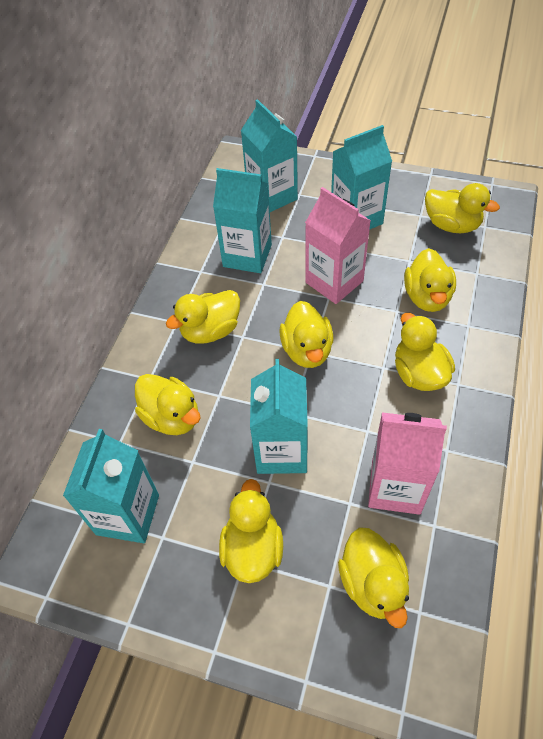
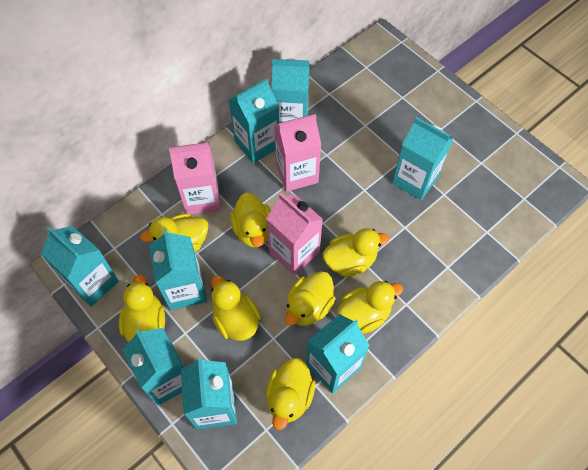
pink carton: [305,187,371,304] [368,412,447,515] = 2 -> [169,142,221,215] [266,193,323,275] [274,114,321,192] = 3
turquoise carton: [63,429,159,543] [213,168,272,273] [241,99,298,212] [250,359,308,474] [331,125,392,229] = 5 -> [41,226,119,307] [122,328,185,406] [149,229,207,310] [181,358,237,430] [229,79,279,163] [272,59,310,123] [306,314,370,394] [392,117,453,200] = 8

